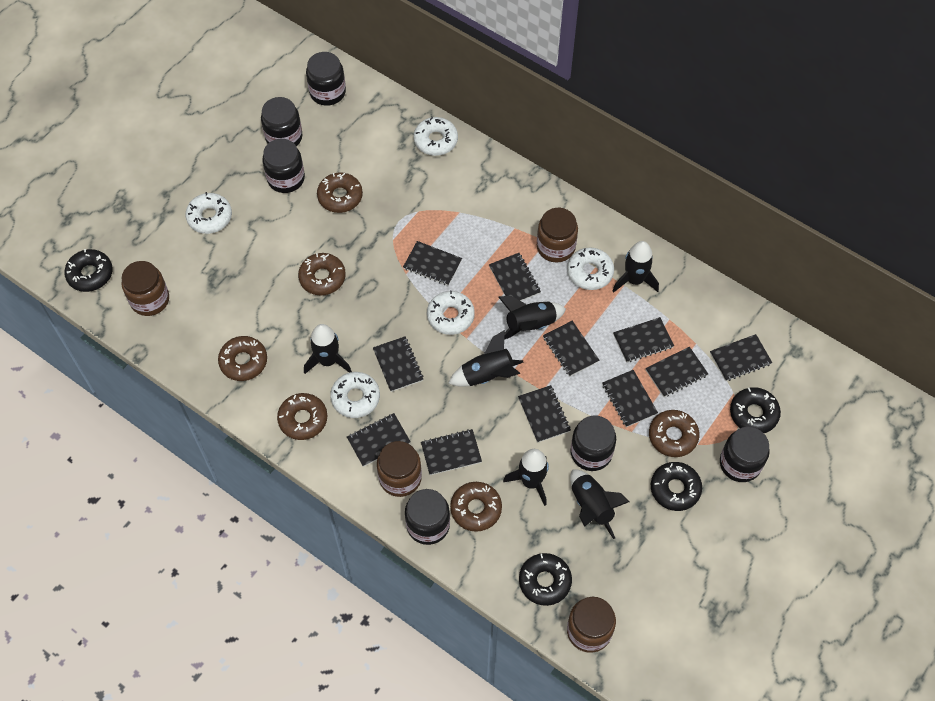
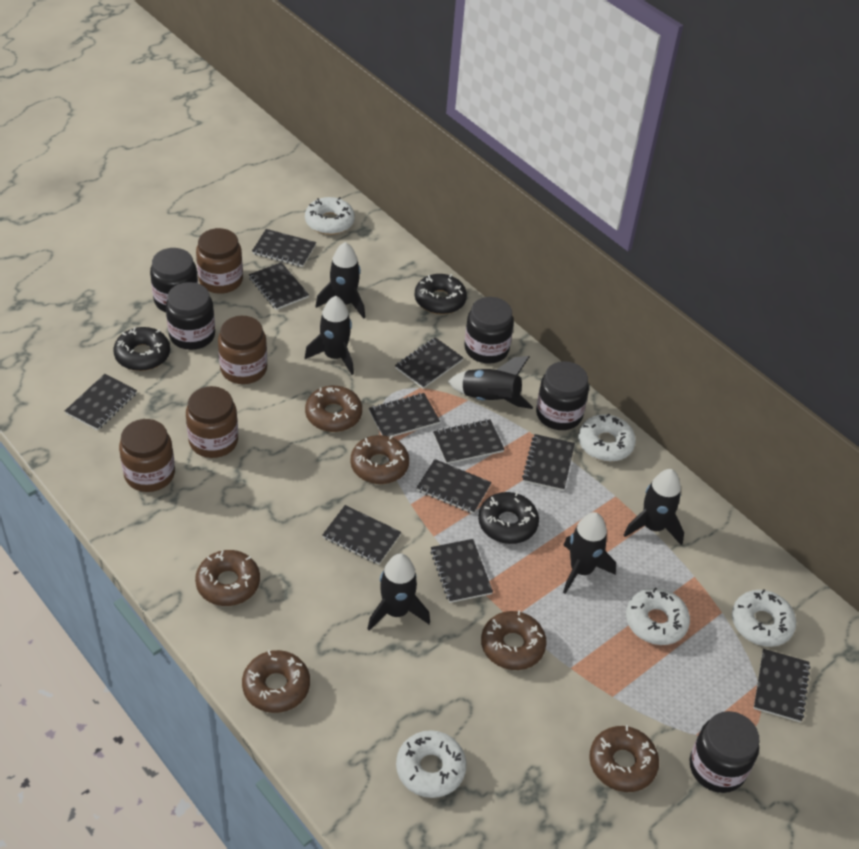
black donut: [64,249,113,292] [519,553,572,606] [651,462,702,511] [730,387,781,433] = 4 -> [113,327,170,371] [415,274,467,314] [478,492,539,544] = 3
black jar: [261,97,303,146] [262,139,305,193] [306,52,346,106] [405,489,450,545] [570,416,616,471] [720,427,770,482] = 6 -> [150,248,198,312] [166,282,215,350] [464,297,514,364] [536,361,589,430] [690,711,760,793] = 5

